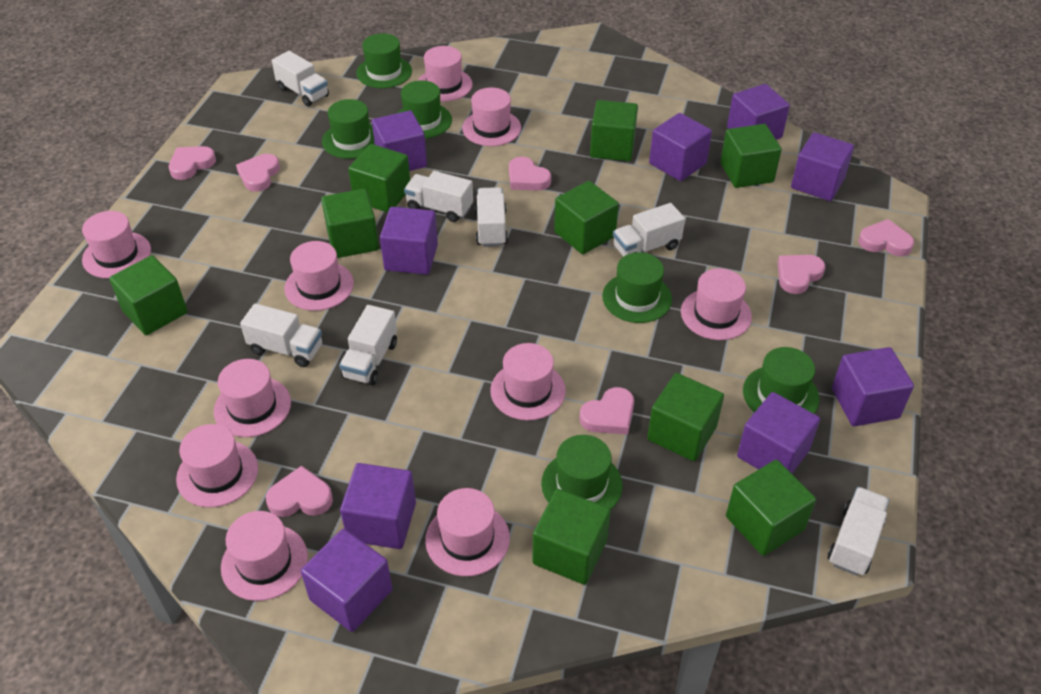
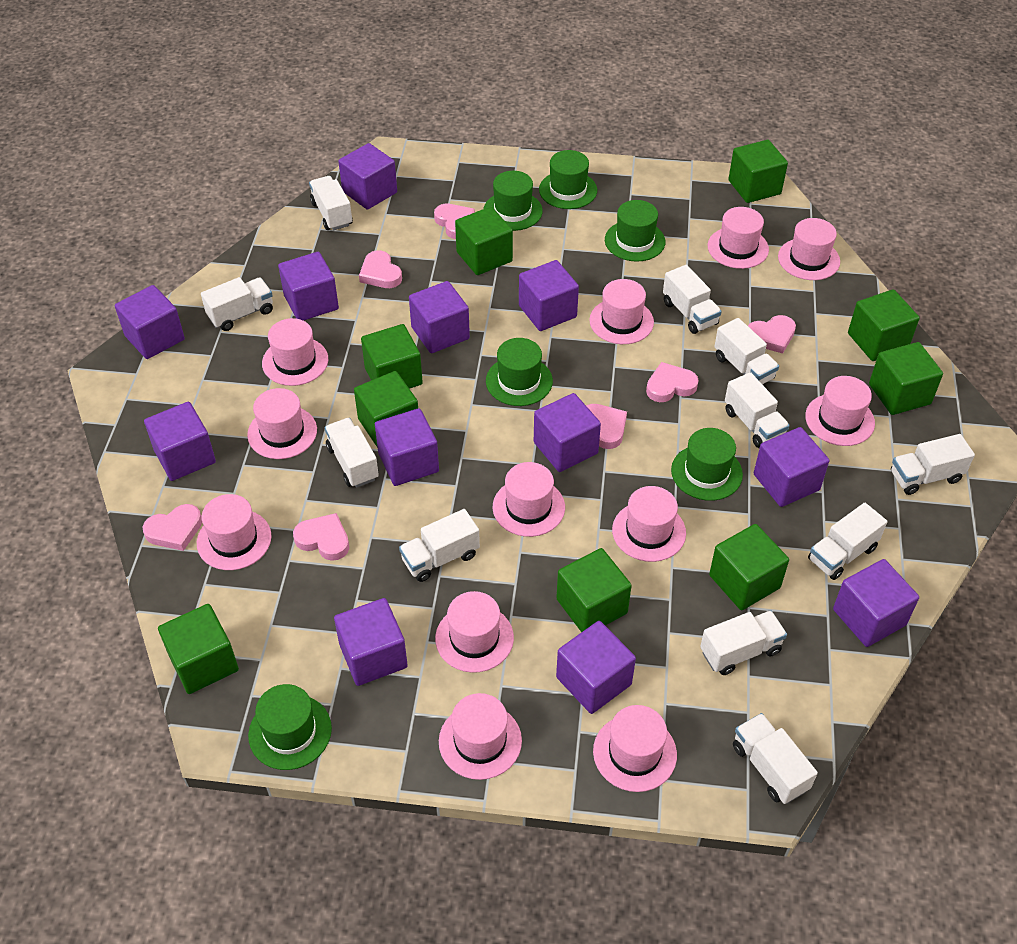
pink hat: [82,211,151,278] [176,424,258,508] [214,359,291,437] [221,511,308,601] [284,241,354,311] [418,46,473,102] [425,488,510,576] [462,87,521,146] [490,343,566,420] [681,268,752,340] = 10 -> [197,494,272,570] [247,388,317,459] [262,318,328,386] [435,591,514,673] [439,693,522,780] [493,462,565,537] [589,279,654,344] [593,705,677,792] [612,486,686,562] [707,207,769,269] [778,218,840,280] [805,376,875,446] = 12
purple cube: [301,529,392,632] [340,463,416,549] [372,110,427,171] [380,207,438,275] [649,113,712,181] [727,84,790,140] [737,392,820,473] [791,132,854,201] [832,347,914,427] = 9 -> [115,285,185,359] [144,402,216,481] [278,252,339,321] [334,598,408,686] [338,143,397,210] [375,408,439,486] [409,281,470,353] [519,260,579,331] [534,393,601,472] [556,621,636,714] [754,427,829,507] [833,559,919,647] = 12
white truck: [240,303,322,367] [272,51,329,106] [339,305,397,385] [404,171,473,222] [475,187,508,247] [613,203,685,257] [828,487,890,576] = 7 -> [201,277,273,331] [309,176,353,230] [325,418,379,488] [399,509,480,582] [663,265,722,334] [700,611,787,675] [714,318,779,384] [725,372,790,448] [733,713,818,804] [808,503,887,580] [891,434,975,495] = 11

